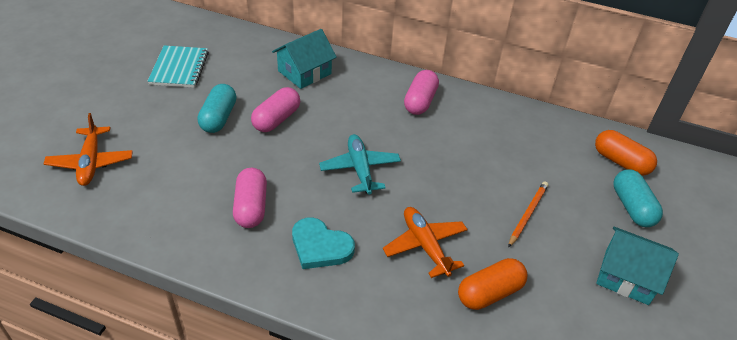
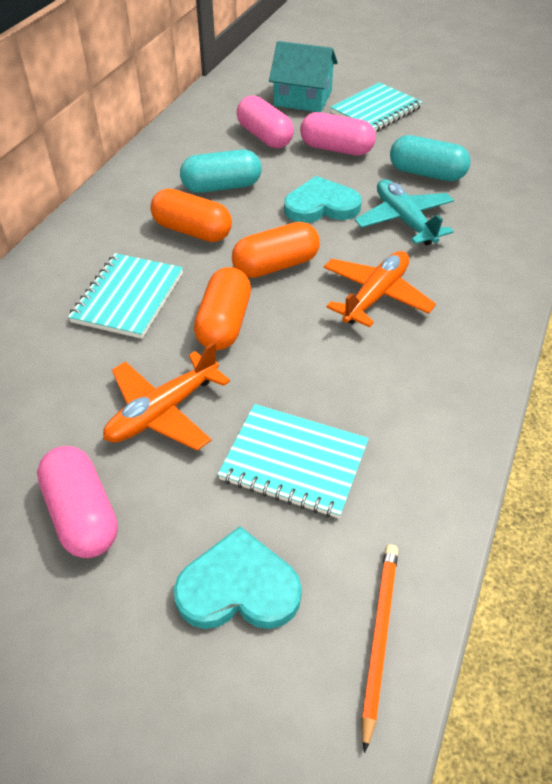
orange capsule: [458,258,527,310] [595,130,657,176] = 2 -> [150,189,232,242] [194,267,251,350] [232,222,320,278] = 3
turquoise heart: [292,217,355,269] = 1 -> [174,526,302,629] [284,176,362,223] = 2
turquoise house: [272,29,337,89] [596,227,679,305] = 2 -> [269,41,338,112] = 1
turquoise notebook: [147,45,209,88] = 1 -> [68,253,183,339] [218,404,369,519] [330,82,423,132] = 3

